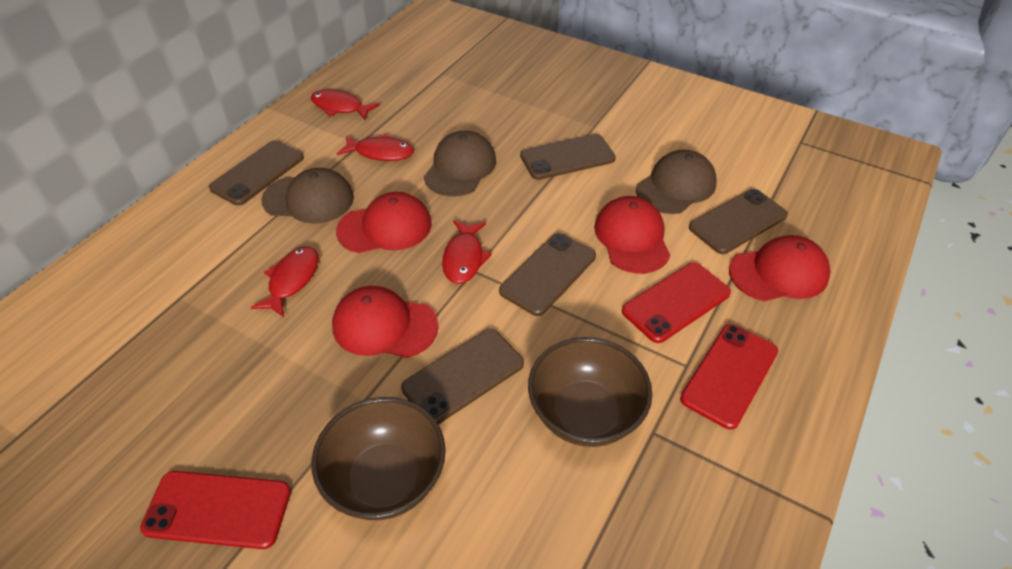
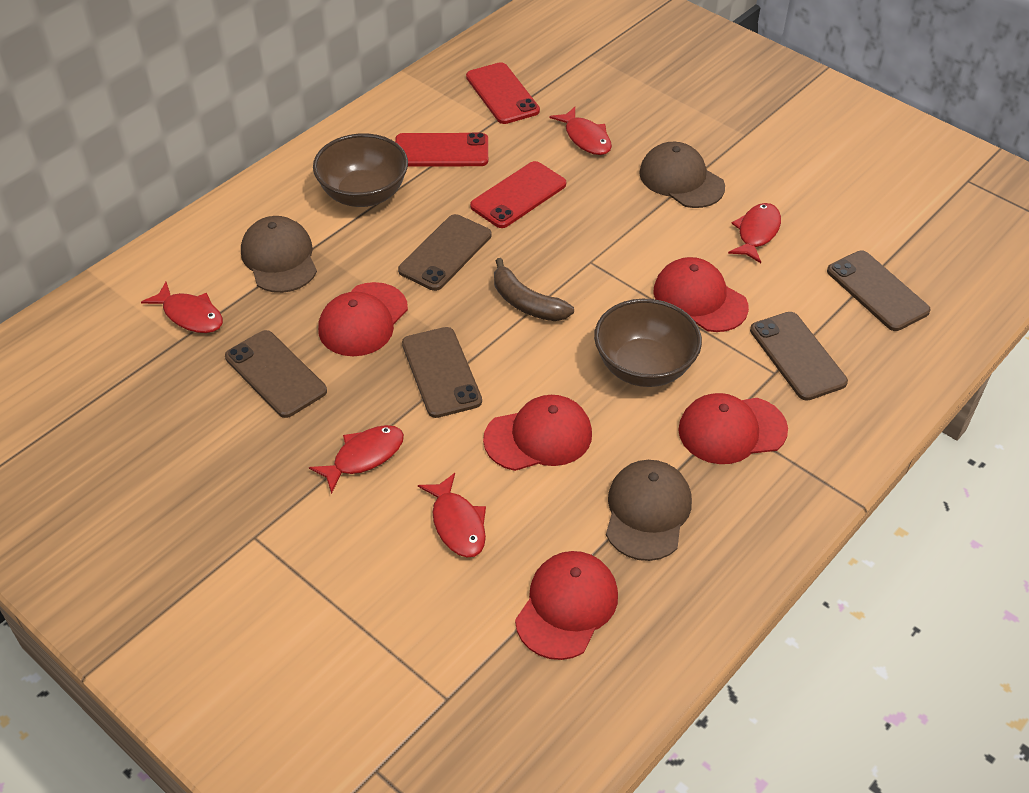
brown banana: none = 0 -> [494,258,574,321] = 1
red cap: [332,286,439,358] [336,192,432,253] [594,196,670,273] [729,235,830,301] = 4 -> [318,282,408,356] [483,395,592,471] [515,551,618,660] [653,257,749,332] [678,393,788,464] = 5
red fish: [250,246,318,317] [311,89,380,120] [336,134,414,161] [442,220,492,284] = 4 -> [141,282,223,333] [309,425,404,494] [418,473,486,557] [550,107,612,155] [728,203,781,263] = 5

